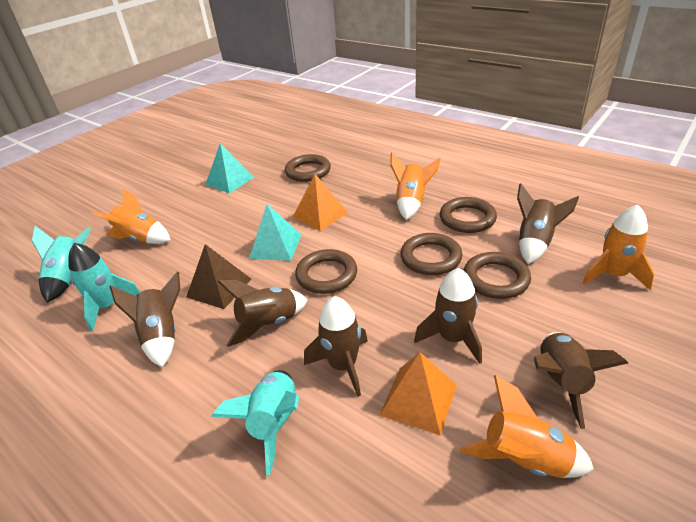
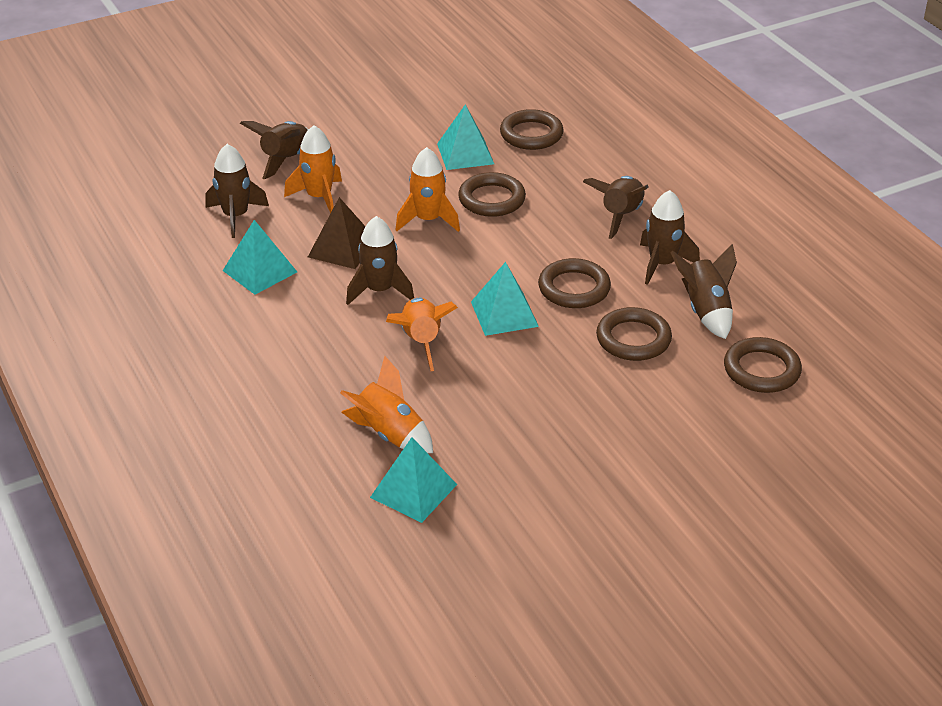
orange pyramid: [293,174,348,231] [379,352,457,436] = 2 -> none = 0
turquoise pyramid: [205,143,254,193] [249,204,302,261] = 2 -> [223,220,297,295] [370,437,457,523] [437,104,494,170] [471,262,539,336] = 4
turquoise rocket: [32,226,91,303] [68,243,140,331] [211,370,299,475] = 3 -> none = 0

